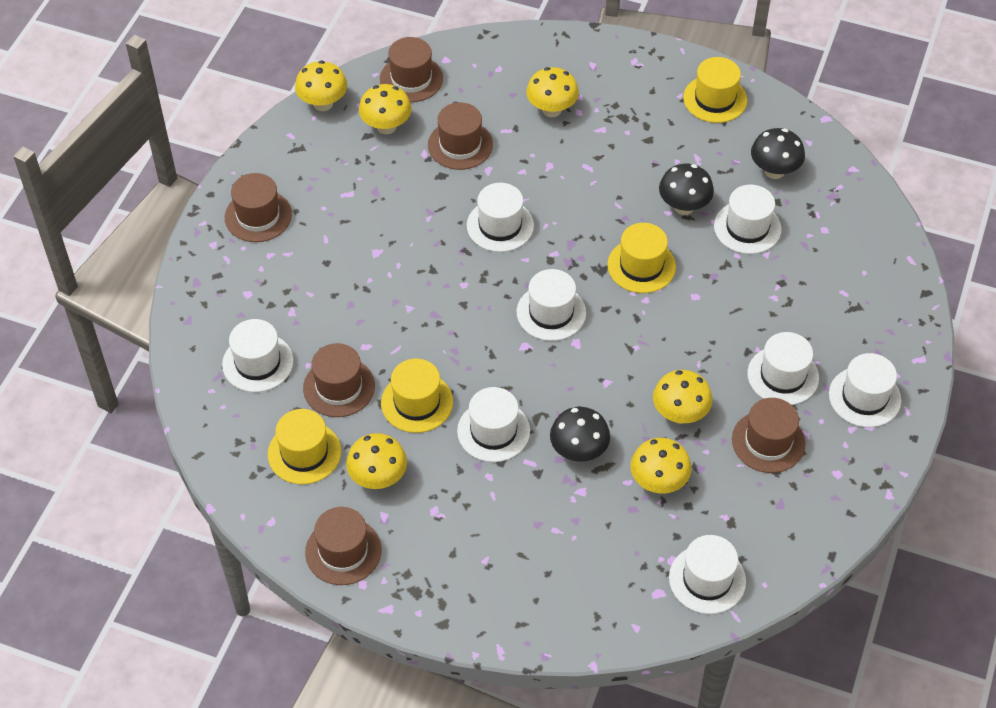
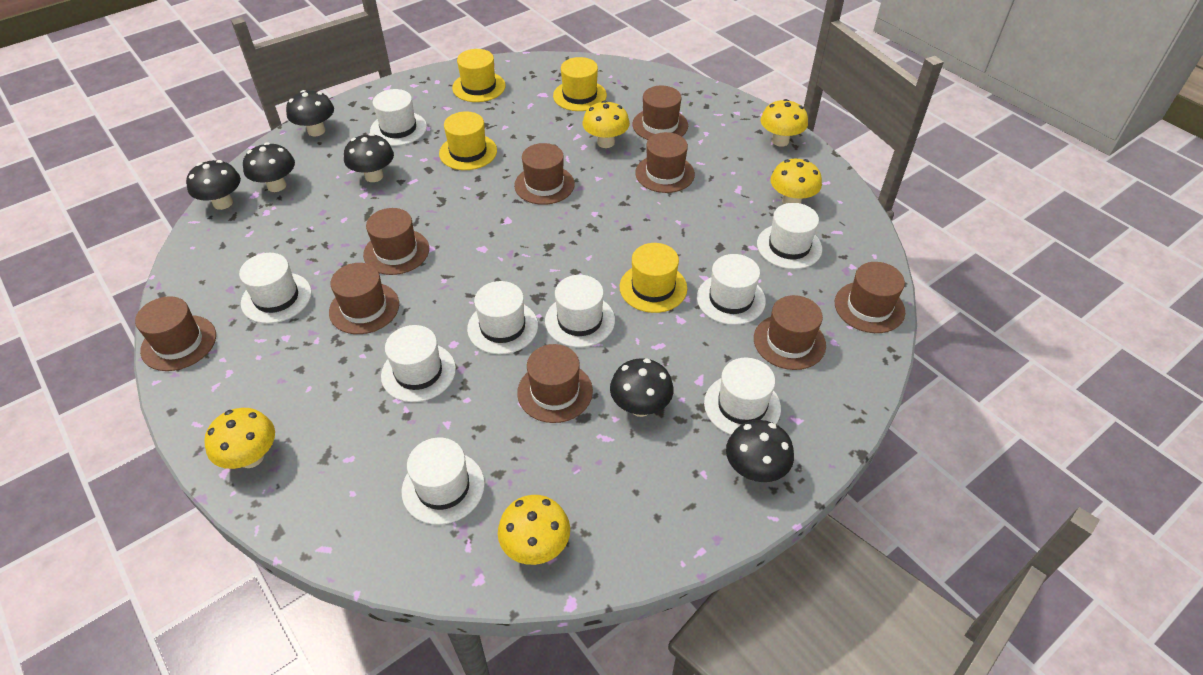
black mushroom: [550,407,610,462] [659,164,714,215] [751,128,805,179] = 3 -> [186,160,241,210] [243,142,295,192] [286,90,334,136] [344,133,394,182] [610,358,674,417] [726,420,794,482] = 6
brown hat: [225,173,292,242] [303,343,375,417] [305,507,382,585] [380,37,443,102] [428,103,493,170] [732,398,805,473] = 6 -> [135,296,216,371] [329,263,399,334] [363,208,429,275] [514,143,575,205] [517,344,593,423] [632,86,688,140] [635,132,695,193] [754,295,826,370] [835,262,905,333] = 9
white hat: [222,319,294,392] [457,387,530,462] [467,183,534,252] [517,269,586,341] [669,535,746,614] [714,185,781,254] [747,332,819,405] [829,353,901,427] = 8 -> [239,253,312,324] [370,89,427,146] [381,325,456,402] [402,438,485,525] [467,281,538,354] [545,275,615,347] [697,254,766,325] [704,357,781,435] [757,203,822,269] = 9
yellow mushroom: [295,61,347,111] [346,433,407,489] [359,84,412,134] [526,67,579,117] [630,438,692,494] [653,370,713,424] = 6 -> [204,408,275,469] [498,495,570,565] [582,100,630,148] [761,99,808,147] [770,159,822,204] = 5

